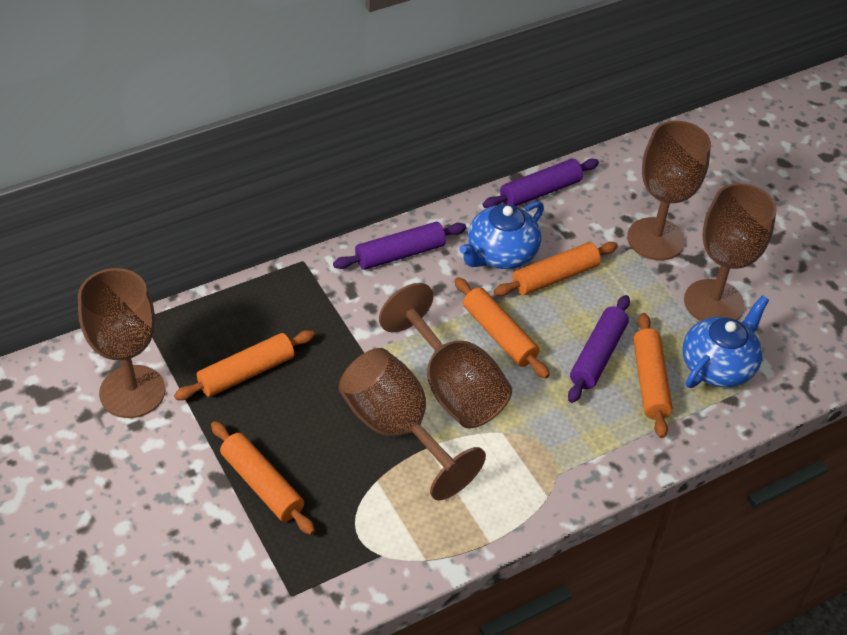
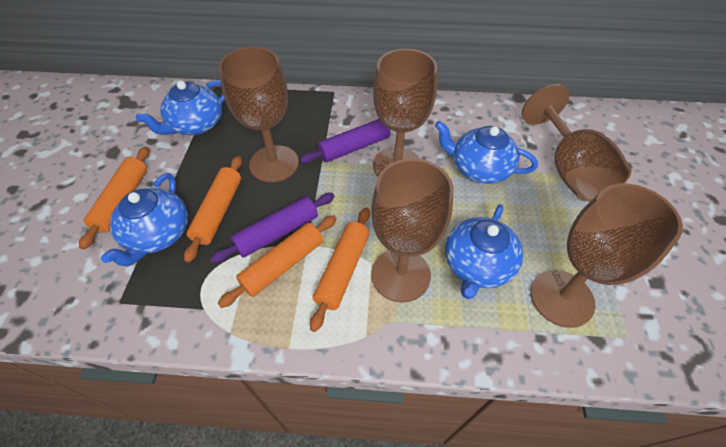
blue teapot: [459,201,544,269] [682,295,769,388] = 2 -> [101,173,188,266] [136,80,225,135] [435,120,538,184] [445,204,523,299] = 4
orange rolling pin: [174,330,315,400] [211,421,315,535] [454,277,550,379] [494,242,618,296] [633,313,673,438] = 5 -> [79,146,150,250] [184,156,242,263] [218,215,337,308] [310,208,370,332] = 4
purple rolling pin: [333,222,466,270] [483,159,599,208] [568,295,630,403] = 3 -> [210,193,335,263] [300,119,390,163] = 2

